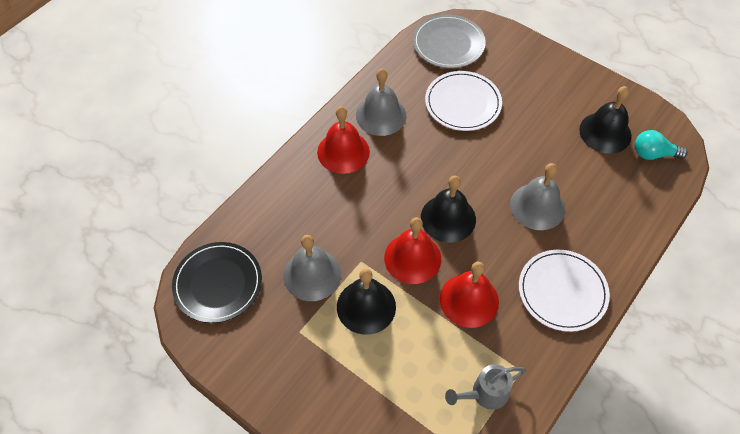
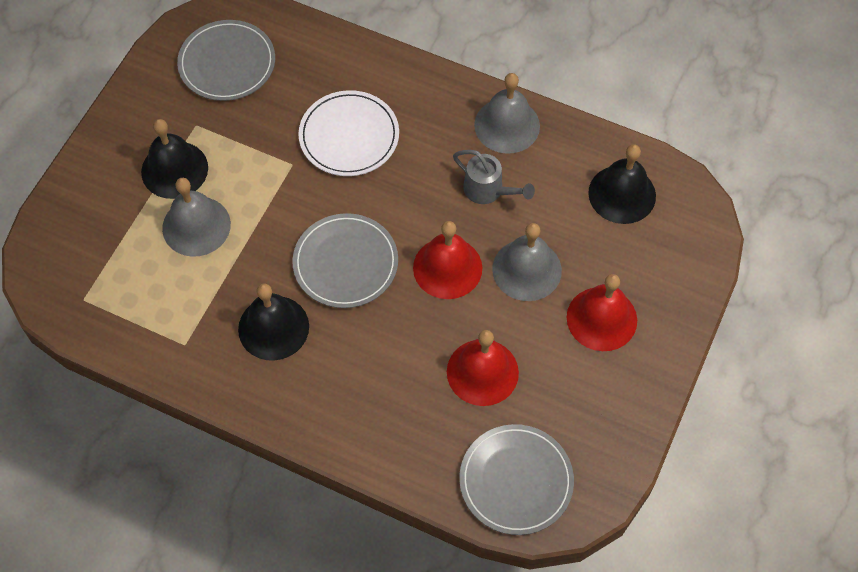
black plate: [172,242,262,323] = 1 -> none = 0
grey plate: [413,14,486,68] = 1 -> [177,20,275,101] [292,213,398,308] [459,424,574,535] = 3
turquoise light bulb: [635,130,688,160] = 1 -> none = 0
white plate: [425,71,502,131] [519,250,610,332] = 2 -> [298,90,399,176] = 1

